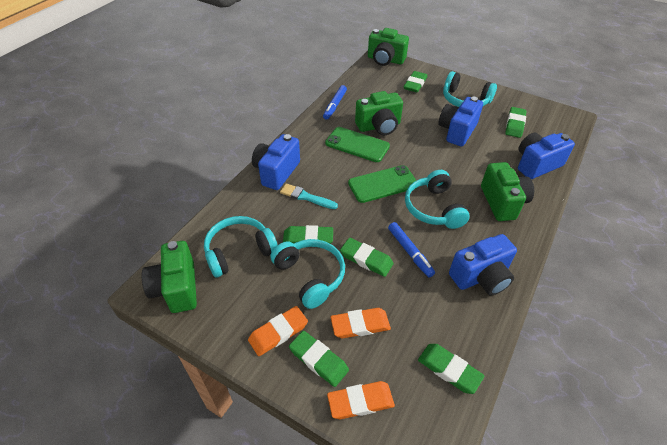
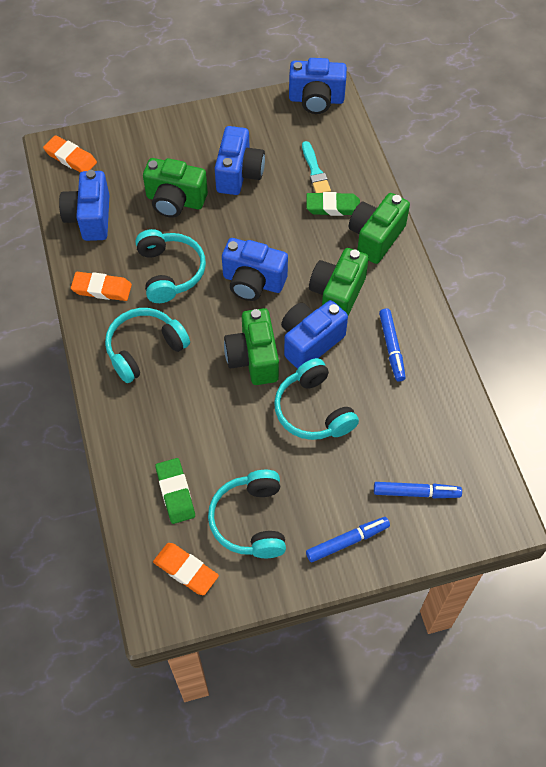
blue camera: [252,134,300,190] [438,96,483,147] [449,234,517,296] [518,133,575,179] = 4 -> [59,170,109,241] [215,126,265,195] [222,238,288,301] [281,300,348,369] [289,58,347,114] = 5
blue marker: [323,85,347,120] [388,222,435,277] = 2 -> [306,517,390,562] [374,482,462,498] [379,308,406,382] = 3
green eraser: [283,225,333,244] [289,331,349,387] [340,238,394,277] [404,71,428,93] [418,344,484,394] [505,107,526,138] = 6 -> [155,458,195,524] [306,192,360,216] = 2
green phone: [325,127,390,162] [348,165,417,203] = 2 -> none = 0

